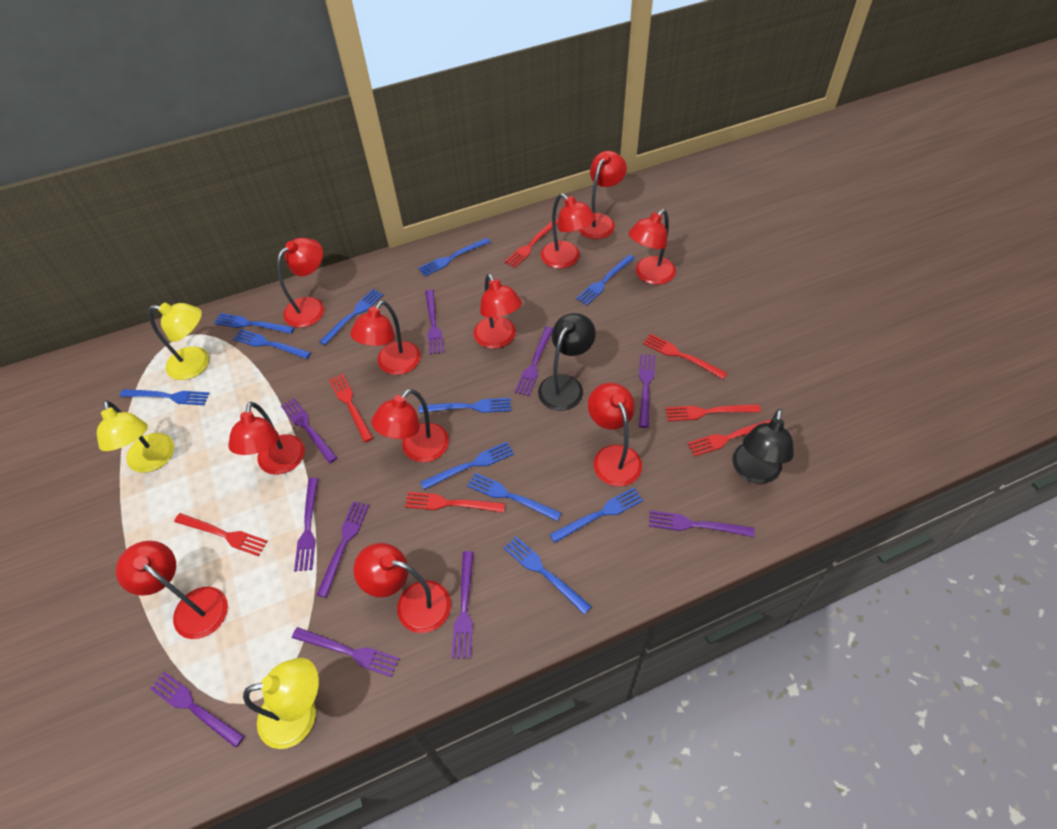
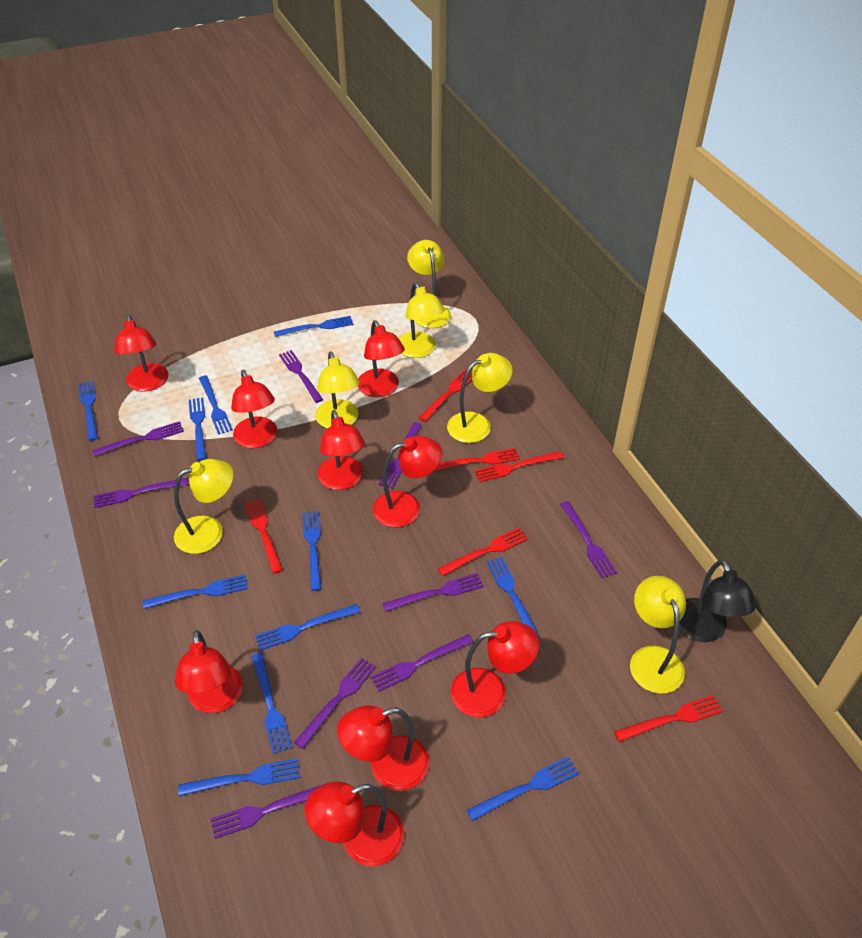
black lamp: [538,313,596,411] [732,409,794,484] = 2 -> [679,560,757,642] = 1
purple fork: [149,672,244,748] [281,398,337,463] [292,627,399,677] [294,478,318,571] [317,501,369,598] [425,290,444,355] [451,551,474,658] [515,327,553,396] [639,354,655,428] [649,510,755,537] = 10 -> [92,421,184,457] [93,478,189,508] [211,782,330,839] [279,350,323,403] [294,658,376,749] [371,634,473,692] [378,422,422,489] [382,573,484,612] [560,501,617,578] = 9
red fork: [174,513,268,556] [329,373,373,442] [405,492,505,513] [505,220,558,268] [643,334,727,379] [665,404,761,421] [687,419,772,457] = 7 -> [245,499,283,574] [419,369,472,422] [434,448,520,471] [438,528,528,576] [475,451,564,482] [614,695,723,742] = 6
red lamp: [116,541,228,639] [228,402,305,475] [277,238,324,328] [350,300,421,375] [353,543,451,633] [371,389,449,462] [474,274,522,349] [541,193,596,269] [578,151,627,239] [588,383,642,486] [628,209,676,285] = 11 -> [114,315,168,392] [174,630,243,713] [231,370,277,448] [305,782,404,866] [317,410,365,490] [337,705,429,791] [358,320,405,397] [373,436,442,527] [451,621,540,717] = 9
yellow lamp: [97,400,174,473] [148,302,209,380] [243,658,319,749] = 3 -> [174,459,233,554] [315,351,360,429] [399,282,445,358] [407,240,451,328] [447,353,513,443] [630,576,686,694] = 6

